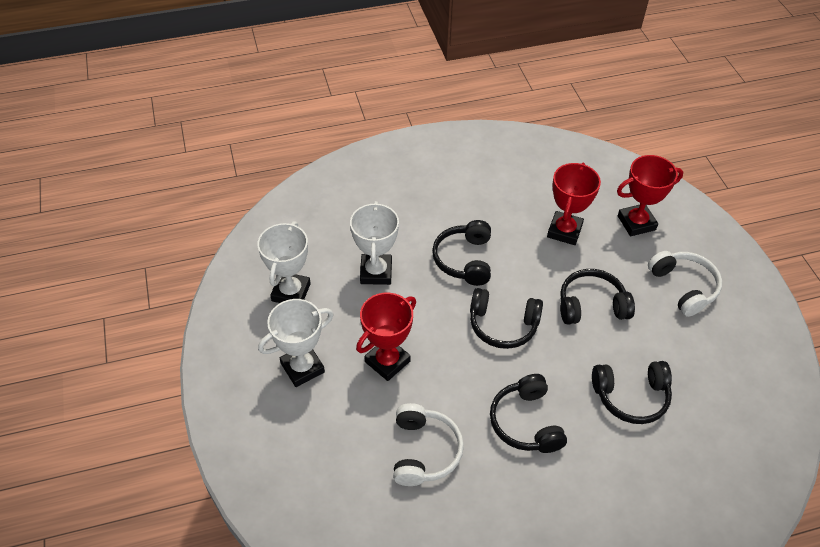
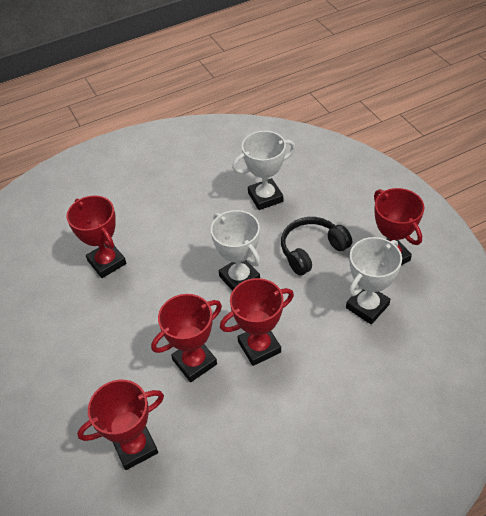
black headphones: [432,220,491,286] [470,288,543,349] [490,374,567,453] [560,269,635,325] [592,361,672,424] = 5 -> [281,217,352,276] = 1
red trophy: [356,293,416,381] [547,163,601,245] [617,155,683,236] = 3 -> [66,196,127,278] [77,380,164,470] [151,294,222,382] [220,278,294,366] [374,188,425,265] = 5
white headphones: [393,403,464,486] [648,251,722,317] = 2 -> none = 0

